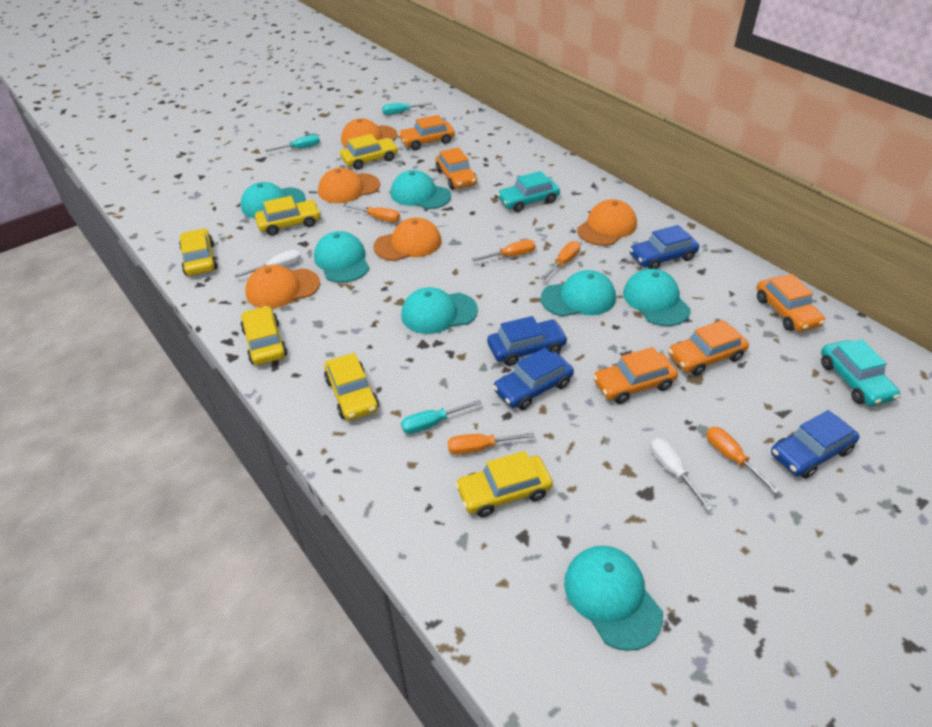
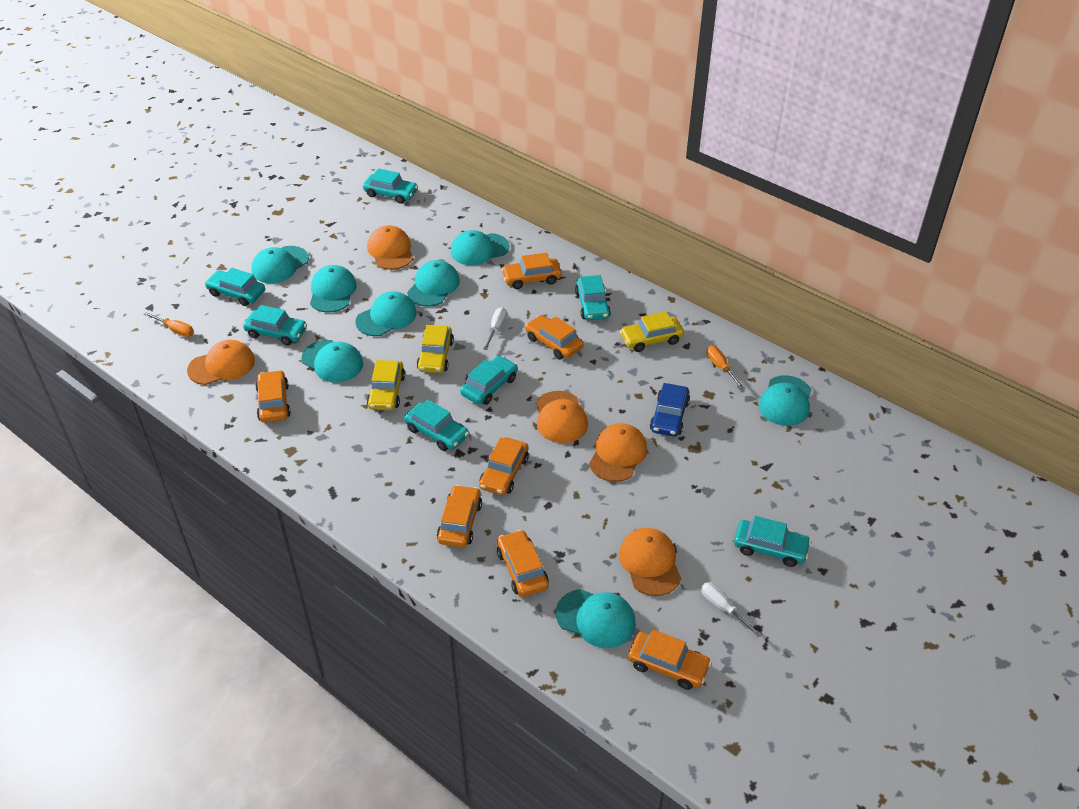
blue car: [487,316,568,366] [493,348,574,410] [629,225,699,269] [771,410,860,479] = 4 -> [650,383,690,437] = 1
orange car: [398,115,455,150] [436,147,477,190] [593,347,678,404] [668,320,749,376] [757,274,825,332] = 5 -> [255,370,291,423] [437,485,482,547] [479,437,529,495] [497,530,549,597] [501,253,562,289] [525,315,584,359] [628,630,712,690] = 7
orange screwdriver: [343,204,400,222] [448,433,535,455] [472,240,536,262] [541,241,580,280] [706,427,780,494] = 5 -> [144,312,194,337] [706,345,744,389] = 2
turquoise cap: [241,182,305,218] [314,231,369,283] [391,170,451,209] [401,287,478,334] [541,270,616,316] [564,546,663,651] [623,269,690,326] = 7 -> [251,246,309,283] [302,340,363,382] [310,265,357,313] [355,291,417,336] [407,260,460,306] [450,230,509,265] [556,589,636,648] [759,375,811,426] = 8
turquoise car: [497,171,560,212] [821,339,900,406] = 2 -> [205,268,265,306] [243,305,307,346] [363,168,418,204] [404,400,469,451] [460,356,518,405] [575,275,611,321] [734,516,811,567] = 7
turquoise screwdriver: [265,134,320,152] [382,103,432,115] [401,400,482,434] = 3 -> none = 0
yellow car: [179,228,218,276] [240,306,287,365] [255,196,321,236] [324,353,379,421] [340,134,398,170] [455,451,553,517] = 6 -> [367,360,405,410] [417,325,454,373] [620,311,684,352] = 3

